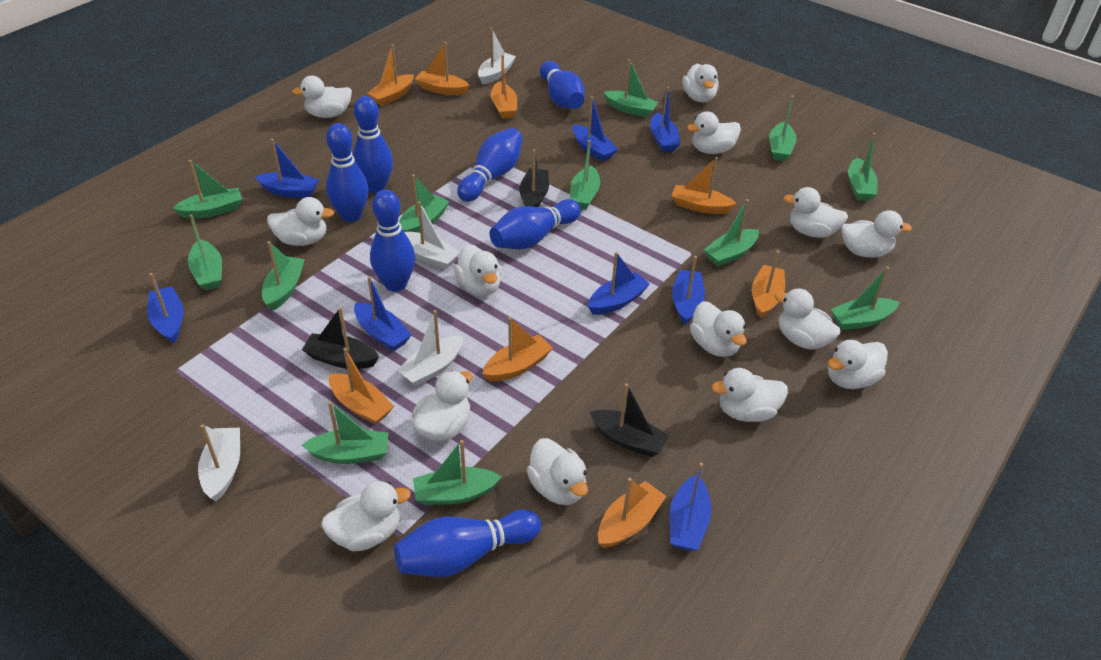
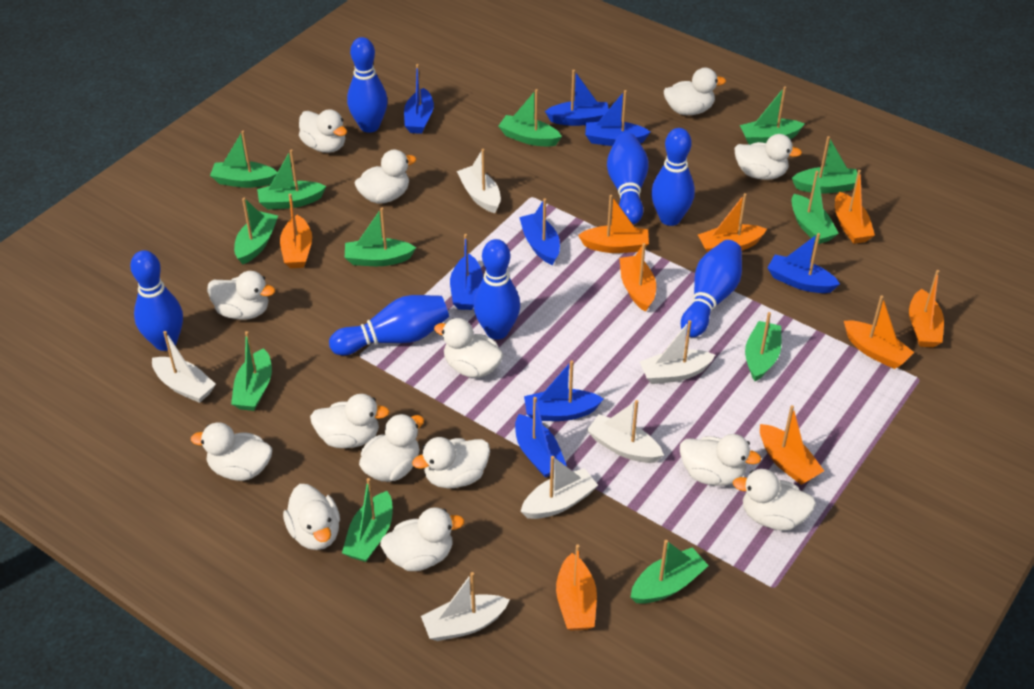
black boat: [302,307,379,369] [519,149,549,207] [590,383,669,457] = 3 -> none = 0
orange boat: [329,348,394,425] [367,44,414,106] [415,42,470,95] [482,317,553,382] [491,55,517,119] [598,478,666,548] [672,157,737,214] [752,250,785,319] = 8 -> [280,194,312,268] [556,544,597,631] [578,195,649,253] [619,243,656,312] [698,193,767,253] [760,405,824,485] [835,170,875,244] [844,296,914,369] [909,270,944,347] = 9
white boat: [198,424,240,501] [397,310,463,387] [405,201,460,270] [478,28,516,85] = 4 -> [152,331,216,403] [421,572,510,641] [457,149,501,213] [520,456,598,519] [587,400,664,463] [639,320,715,384] = 6

